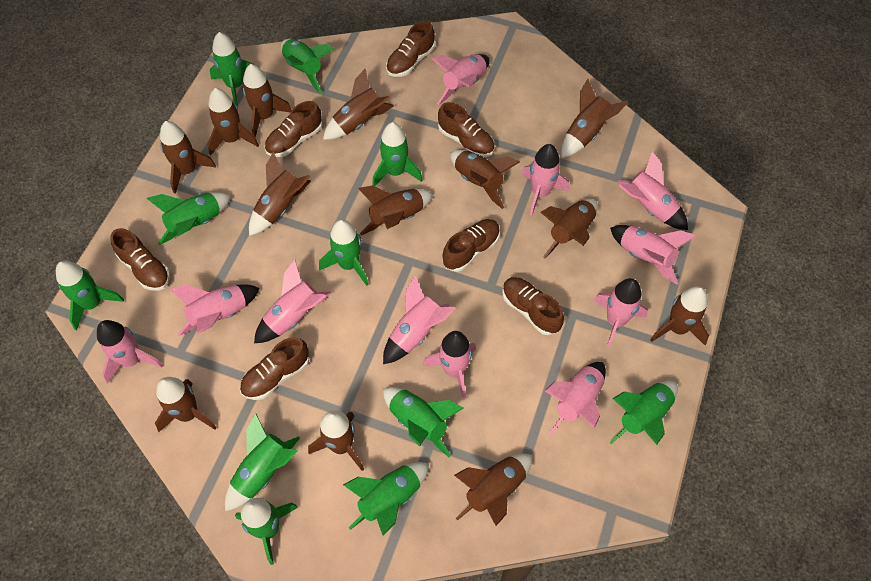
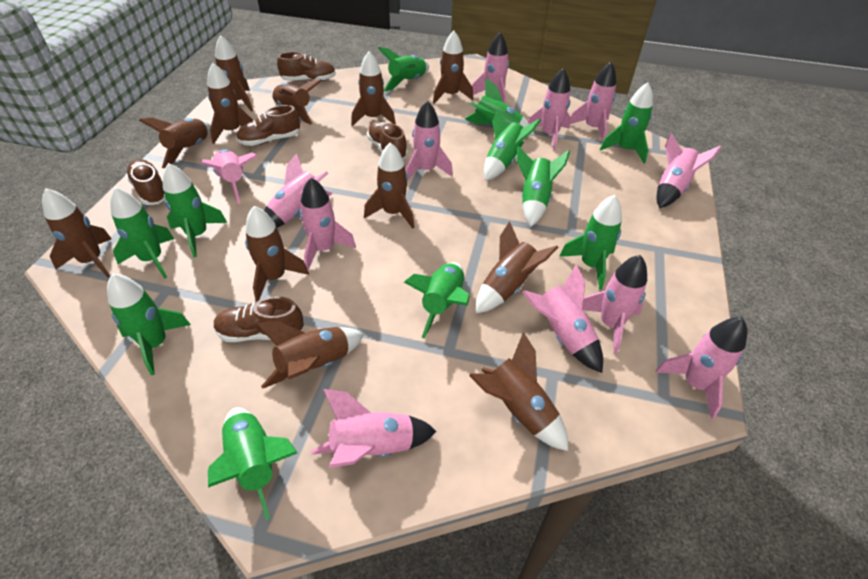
brown rocket: [155,377,217,432] [160,121,216,194] [208,88,259,155] [243,64,292,138] [249,152,311,236] [308,410,364,471] [323,68,394,140] [358,186,433,235] [450,150,520,209] [454,453,532,526] [540,199,598,258] [561,79,628,158] [650,286,709,345] = 13 -> [42,188,112,278] [139,118,211,168] [207,63,253,144] [215,35,253,112] [245,206,309,302] [256,321,364,389] [271,79,322,125] [351,52,396,126] [364,142,415,229] [433,31,473,104] [469,332,568,451] [476,221,559,313] = 12
brown shoe: [110,228,170,291] [240,337,309,400] [265,101,322,157] [386,21,435,77] [438,102,495,157] [442,219,500,272] [502,277,564,335] = 7 -> [126,159,166,205] [214,296,304,342] [236,105,300,146] [277,52,336,81] [367,120,408,159] = 5
pink rocket: [97,320,163,384] [170,284,260,336] [254,260,331,343] [383,276,456,364] [423,331,476,400] [432,54,490,105] [521,144,569,216] [544,362,606,435] [593,278,648,348] [610,225,696,285] [618,151,688,230] = 11 -> [201,149,258,204] [264,153,333,228] [300,178,356,270] [311,389,437,468] [406,101,453,179] [472,32,509,104] [523,264,603,373] [528,68,571,150] [570,62,616,142] [583,255,647,354] [656,318,747,419] [657,133,722,208] = 12

